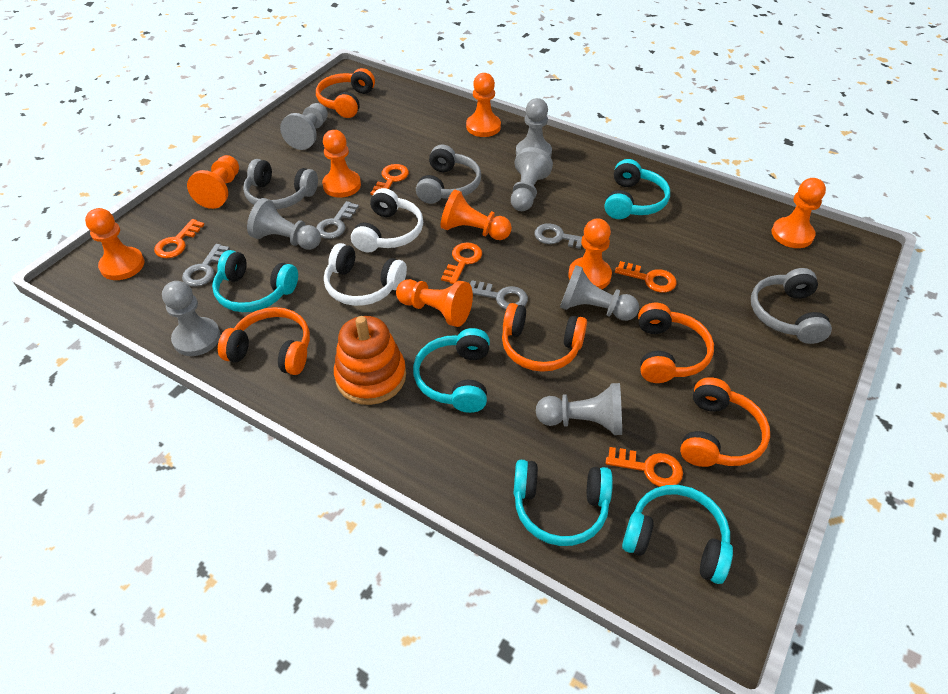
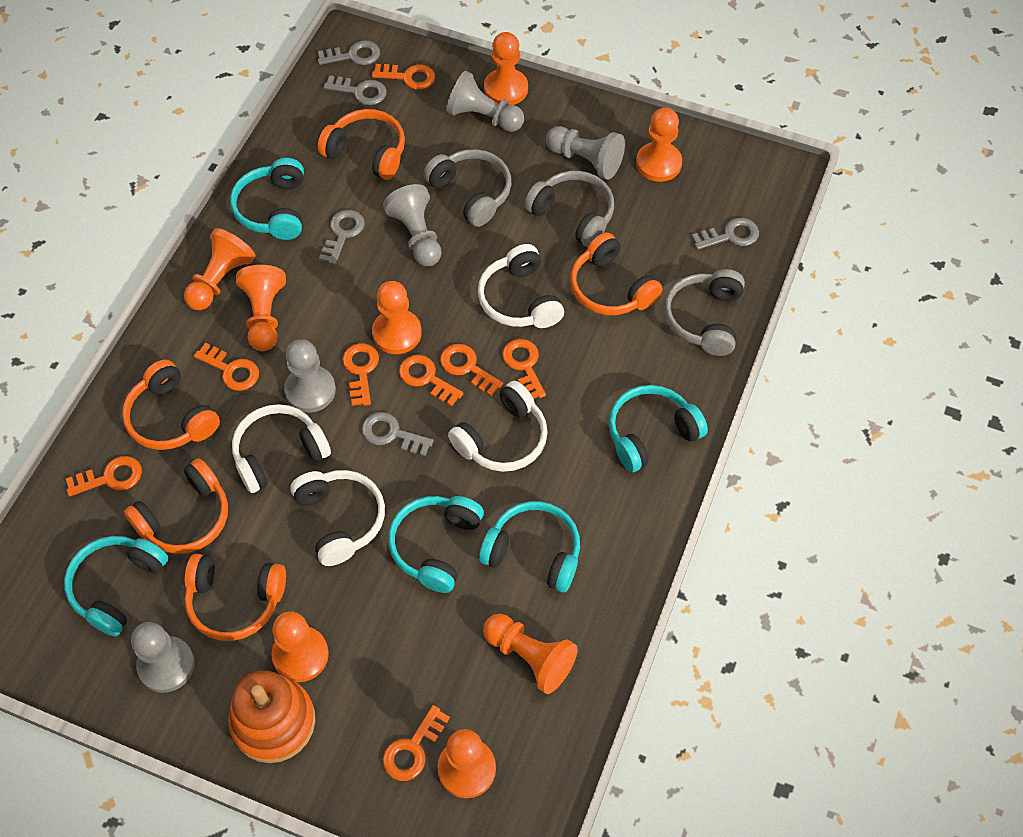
grey key: [182,244,230,287] [316,201,359,239] [470,280,528,310] [534,223,586,250] = 4 -> [318,40,380,65] [319,210,365,265] [324,75,387,105] [362,412,434,456] [692,218,759,250] = 5
grey pawn: [162,281,221,356] [247,198,321,250] [280,103,328,150] [511,147,553,211] [516,98,552,157] [536,383,622,435] [560,265,639,321] = 7 -> [131,622,195,693] [284,339,336,413] [383,184,442,266] [446,71,524,132] [546,126,625,180] = 5
orange key: [154,219,204,258] [371,164,409,195] [441,242,482,284] [606,447,683,487] [615,261,677,293] = 5 -> [66,456,142,497] [194,343,259,391] [342,343,379,406] [372,64,435,90] [383,705,450,781] [399,355,464,406] [440,344,504,396] [502,339,546,399] = 8
white headphones: [324,243,407,306] [351,188,423,253] = 2 -> [232,404,331,493] [291,470,385,566] [448,381,548,472] [478,244,564,328] = 4

